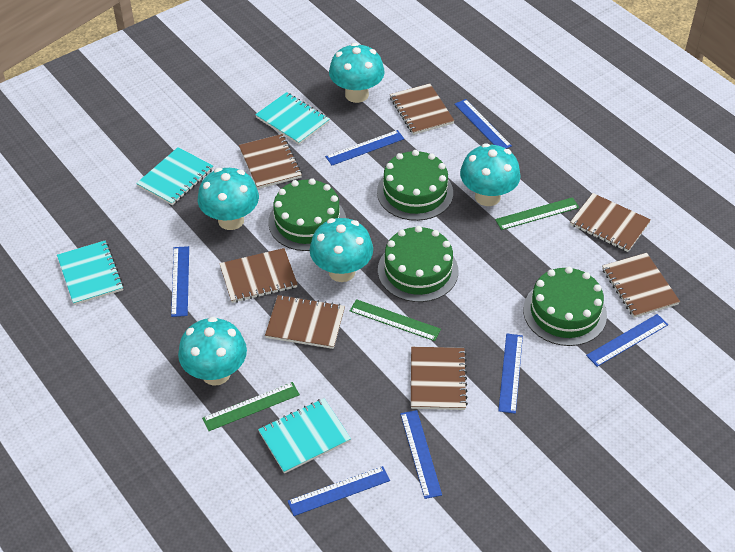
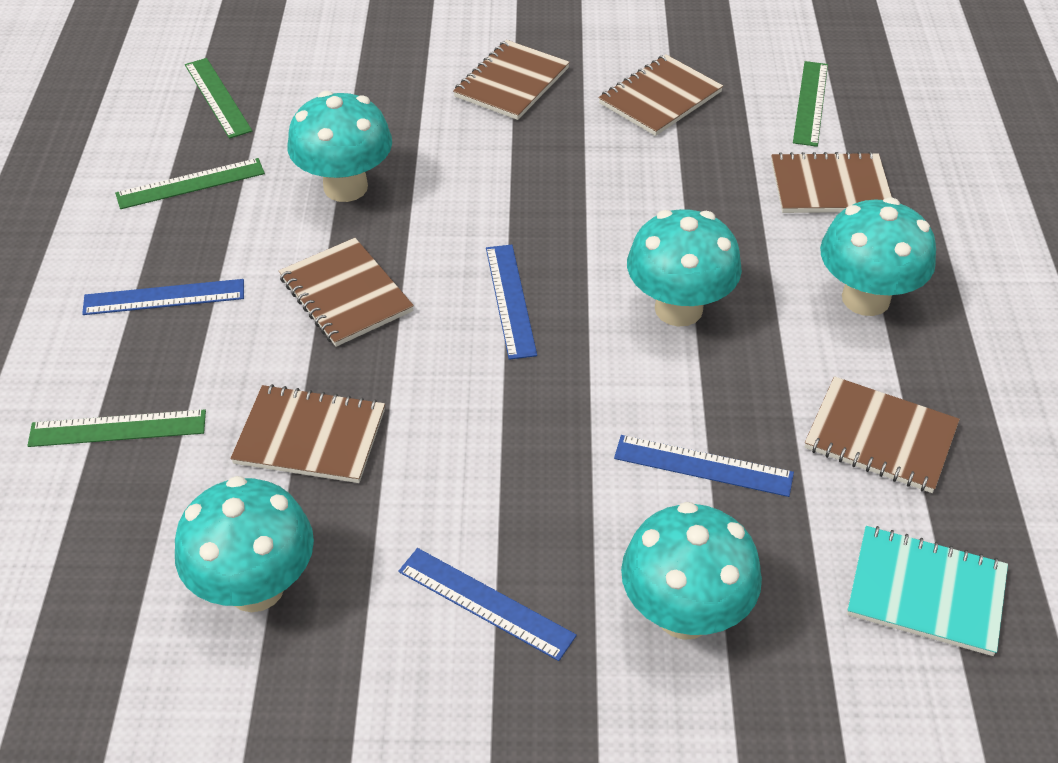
blue ruler: [171,246,189,317] [288,466,390,516] [325,130,404,165] [400,410,442,499] [454,99,512,149] [498,334,523,414] [586,314,668,367] = 7 -> [82,279,244,315] [398,548,577,661] [486,244,537,360] [614,435,794,497] = 4
brown notebook: [219,248,298,303] [239,134,302,189] [265,295,345,349] [390,84,455,135] [411,347,468,410] [570,193,651,252] [602,253,680,318] = 7 -> [230,384,385,483] [279,238,414,347] [453,40,570,120] [599,55,723,136] [771,152,892,213] [805,376,960,493] = 6
green cake: [268,178,346,251] [377,150,453,221] [378,226,458,302] [523,267,607,346] = 4 -> none = 0
green ruler: [202,382,300,431] [350,299,441,341] [495,197,579,230] = 3 -> [28,409,206,447] [115,158,265,209] [185,58,252,139] [793,61,828,147] = 4
turquoise notebook: [57,241,124,305] [136,147,213,205] [255,92,330,145] [258,398,351,474] = 4 -> [847,526,1008,656] = 1

